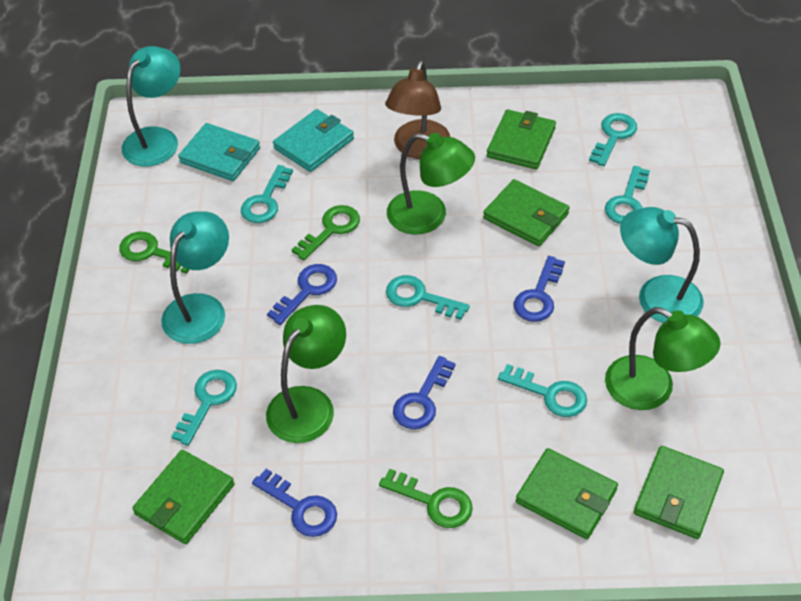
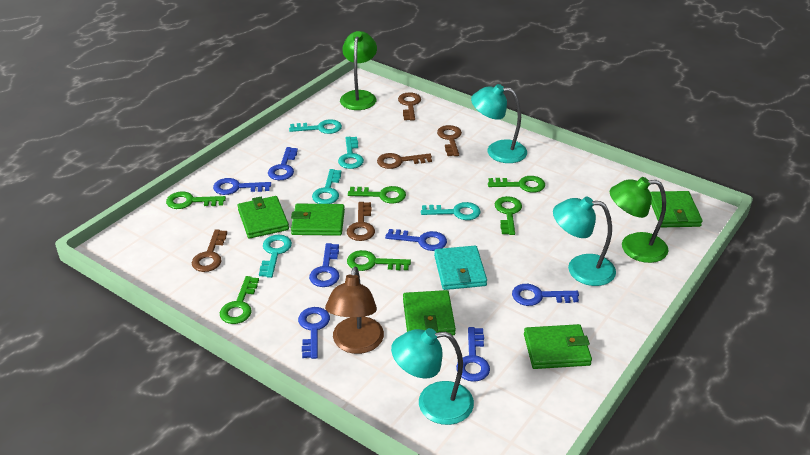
blue key: [252,469,337,537] [267,264,337,325] [393,356,456,429] [514,256,565,322] = 4 -> [213,178,271,195] [268,147,298,180] [298,307,330,359] [309,243,339,287] [385,229,447,251] [456,327,490,382] [512,284,579,306] = 7
brown key: none = 0 -> [191,229,227,272] [347,202,375,241] [377,153,432,169] [398,92,421,121] [437,125,462,156] = 5
green key: [119,232,190,274] [292,205,360,260] [379,469,473,528] = 3 -> [166,191,226,209] [220,276,259,324] [347,250,411,271] [348,186,406,203] [488,176,545,193] [495,196,522,235] = 6
green lamp: [266,305,346,443] [387,133,475,234] [605,307,721,410] = 3 -> [340,31,377,110] [610,177,669,263] = 2
turquoise key: [171,370,237,446] [241,165,293,223] [386,275,470,320] [498,364,587,417] [589,113,637,166] [605,166,650,224] = 6 -> [259,235,292,278] [289,119,342,134] [312,169,341,204] [338,137,364,169] [421,202,480,220] = 5
turquoise wallet: [178,123,260,181] [273,109,354,172] = 2 -> [434,246,487,290] = 1

